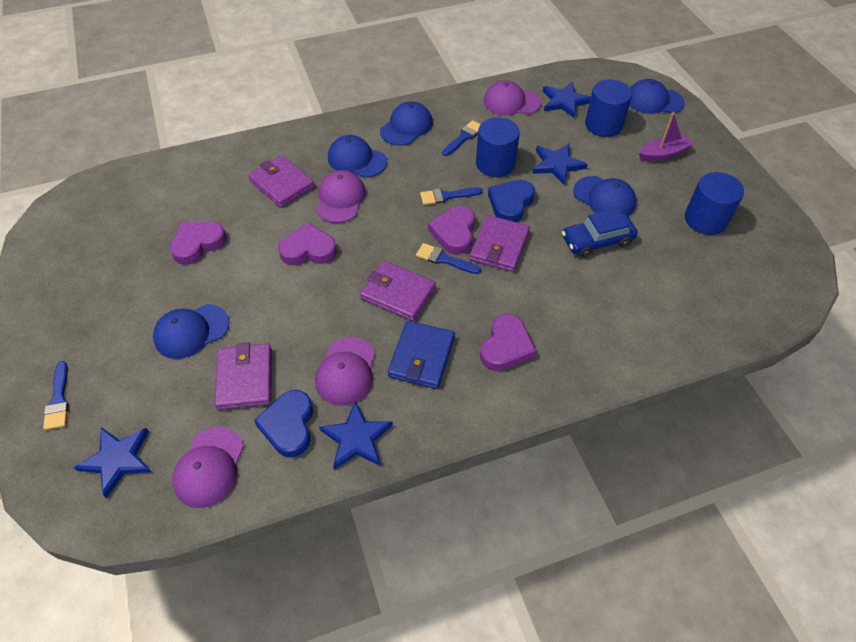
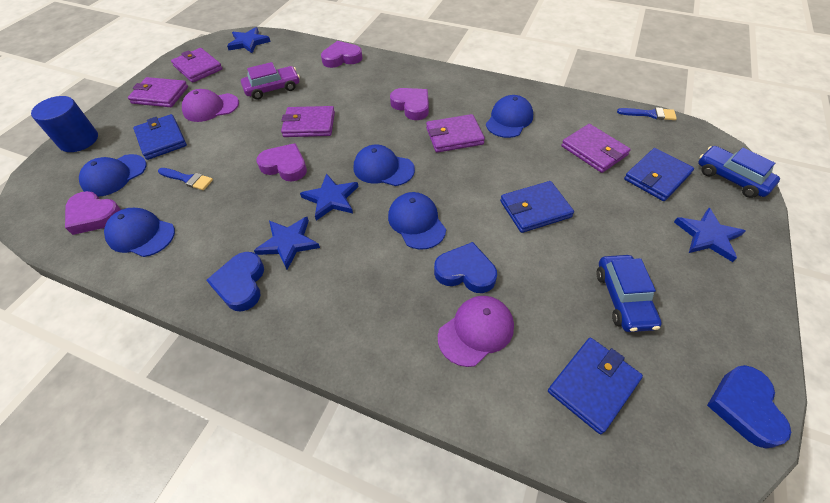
blue brush: [43,361,69,430] [416,243,481,274] [420,187,483,205] [442,120,481,156] = 4 -> [158,168,213,190] [617,107,677,120] = 2
blue car: [562,208,638,258] = 1 -> [597,255,662,332] [698,146,780,198] = 2
blue cylinder: [476,117,520,177] [585,80,632,137] [685,172,744,235] = 3 -> [31,96,98,152] = 1
blue heart: [254,390,313,457] [488,180,535,222] = 2 -> [206,252,264,311] [434,242,497,293] [707,365,791,448] = 3
blue wallet: [388,321,455,389] = 1 -> [133,114,187,160] [500,181,574,233] [548,338,643,434] [624,148,694,201] = 4
purple boat: [639,112,693,161] = 1 -> none = 0
purple cap: [172,427,244,508] [315,337,375,406] [316,170,366,223] [484,80,541,115] = 4 -> [182,89,239,122] [438,296,514,367] = 2
purple car: none = 0 -> [241,62,300,100] = 1
purple wallet: [214,342,272,410] [248,155,315,208] [360,261,436,321] [470,215,530,272] = 4 -> [128,77,188,107] [171,48,223,83] [281,106,335,137] [426,114,485,153] [561,124,631,173] = 5

